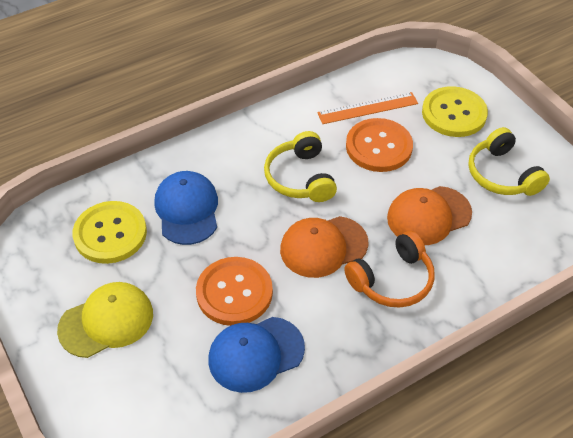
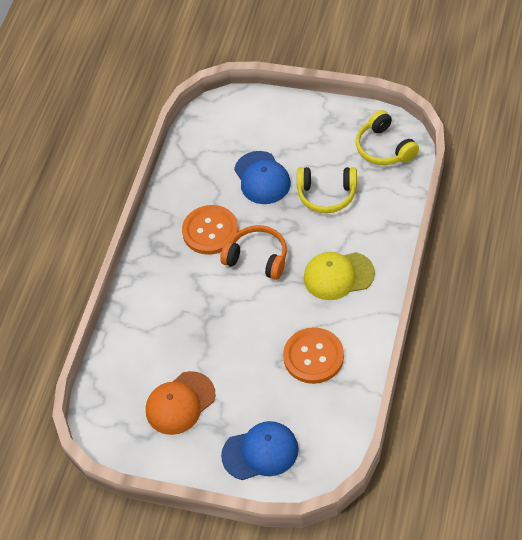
orange cap: [280,216,368,278] [387,186,472,245] = 2 -> [146,371,215,435] = 1
orange ruler: [317,92,418,124] = 1 -> none = 0
yellow button: [73,201,147,264] [422,86,488,137] = 2 -> none = 0

